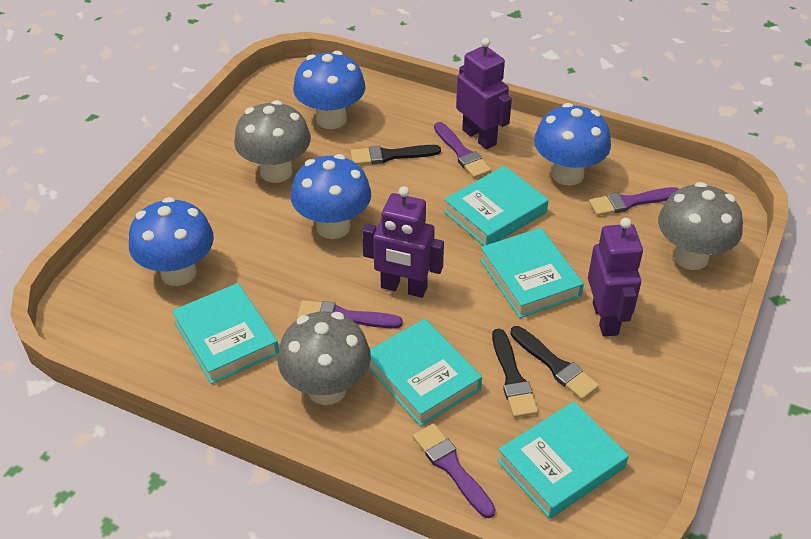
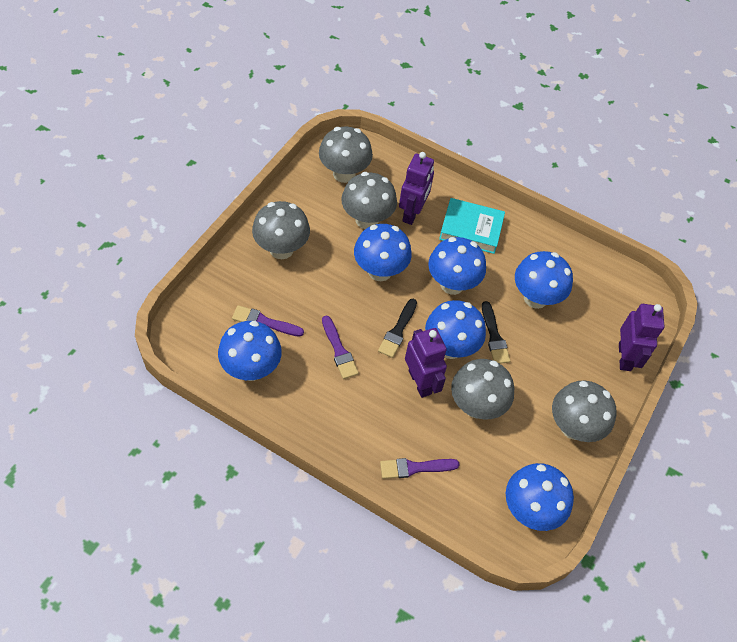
black brush: [351,145,441,165] [492,329,538,418] [510,326,599,400] = 3 -> [378,299,417,358] [482,301,510,364] = 2
blue mushroom: [129,197,214,286] [291,154,371,239] [293,51,366,129] [534,103,611,185] = 4 -> [218,321,282,381] [354,224,412,281] [425,300,486,359] [428,237,486,295] [506,463,574,531] [515,251,573,309] = 6
grey mushroom: [234,100,311,183] [278,311,371,405] [658,182,743,270] = 3 -> [252,201,310,259] [319,127,373,183] [341,172,397,229] [451,359,514,420] [552,380,617,442] = 5
purple brush: [297,300,403,328] [413,424,496,518] [434,122,491,178] [589,187,679,216] = 4 -> [232,305,304,337] [322,316,359,379] [380,458,460,479] = 3
turquoise book: [172,283,279,384] [369,319,482,426] [444,166,549,246] [480,228,584,318] [497,401,629,519] = 5 -> [439,198,505,254] = 1

